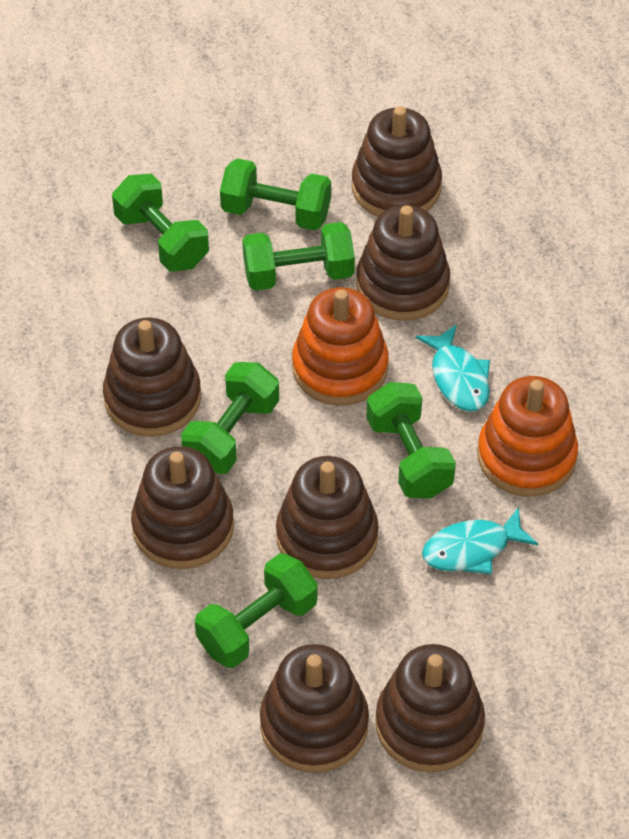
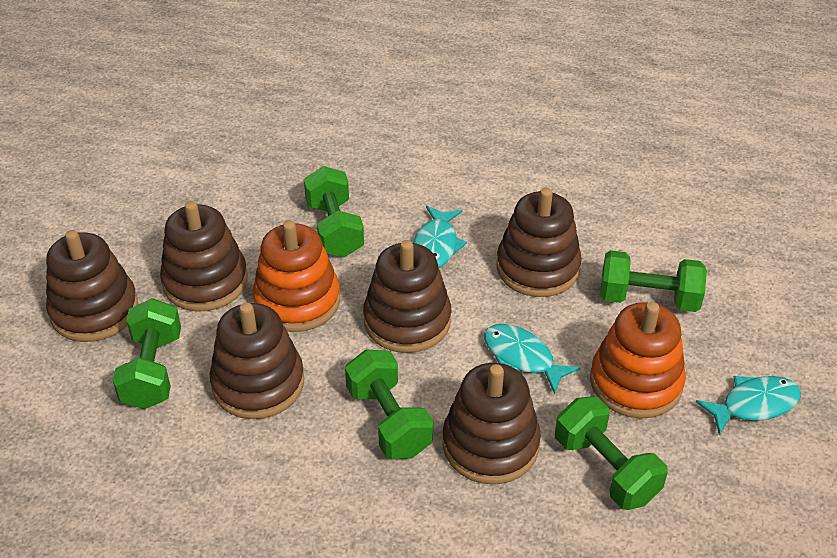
brown stacking toy: [103,317,201,437] [131,446,234,569] [260,644,369,773] [276,456,379,579] [352,106,442,217] [356,205,450,321] [375,644,485,773] = 7 -> [46,230,138,342] [160,201,248,312] [210,303,304,419] [363,240,451,353] [442,363,541,484] [496,188,582,297] = 6
green dumbbell: [112,174,209,272] [181,362,279,474] [195,553,318,668] [220,158,331,230] [242,222,355,291] [366,382,456,498] = 6 -> [113,298,181,409] [304,166,364,257] [345,349,433,459] [555,396,668,510] [600,250,707,312] = 5
turquoise fish: [416,324,490,411] [422,507,538,574] = 2 -> [413,206,467,268] [484,324,580,394] [696,376,801,435] = 3

